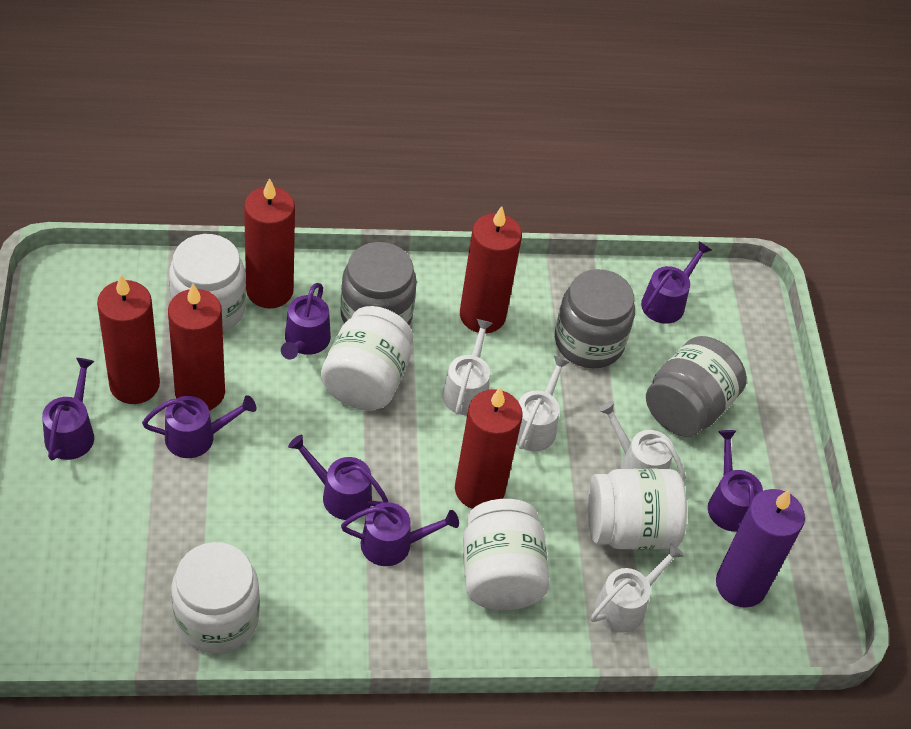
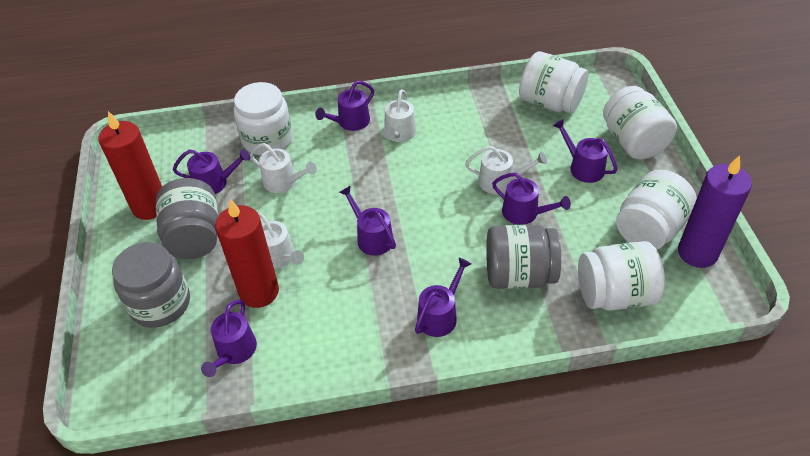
red candle: [97,275,160,404] [168,284,225,410] [244,178,295,308] [455,387,523,509] [460,206,522,333] = 5 -> [98,111,162,220] [215,199,279,308] = 2

